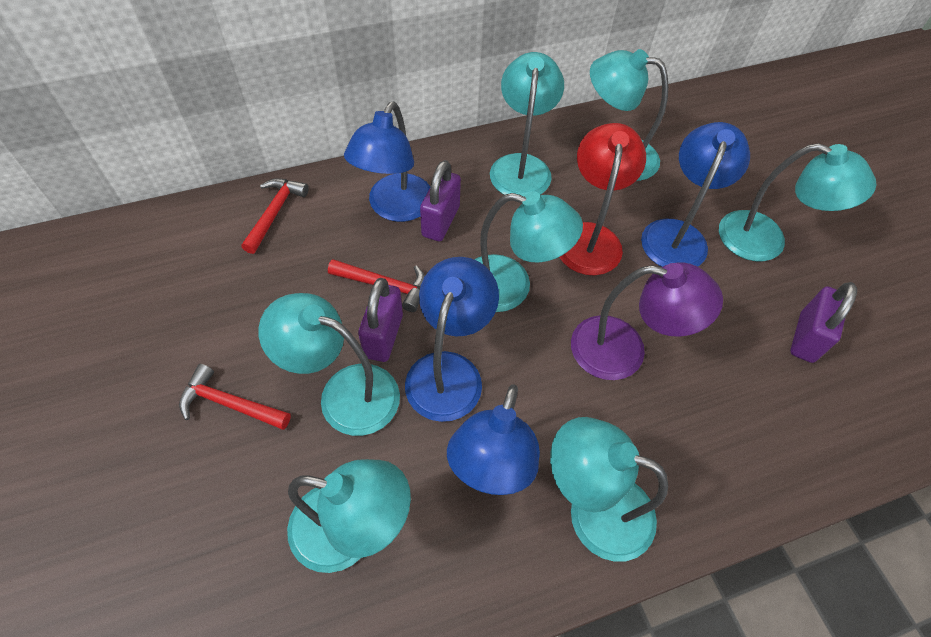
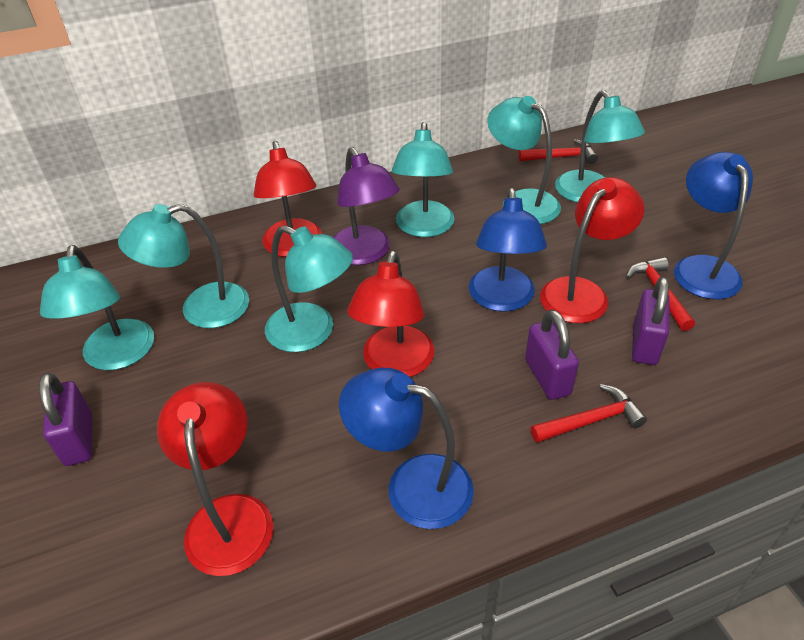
blue lamp: [344,102,430,222] [405,257,499,422] [447,384,540,495] [641,122,750,267] = 4 -> [339,368,474,529] [469,188,547,312] [674,152,753,299] = 3
red lamp: [559,123,646,275] = 1 -> [157,382,273,576] [254,141,322,257] [347,250,434,377] [540,177,645,323] = 4
turquoise lamp: [258,293,400,436] [287,459,411,573] [474,192,583,312] [490,52,564,196] [550,417,668,562] [590,49,668,181] [719,143,876,261] = 7 -> [40,245,154,370] [118,204,249,328] [265,225,353,352] [392,122,454,237] [487,96,561,224] [555,90,645,202] = 6

